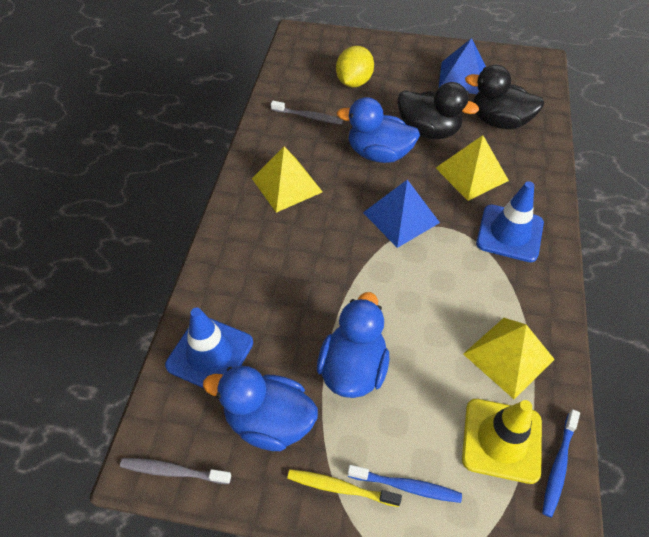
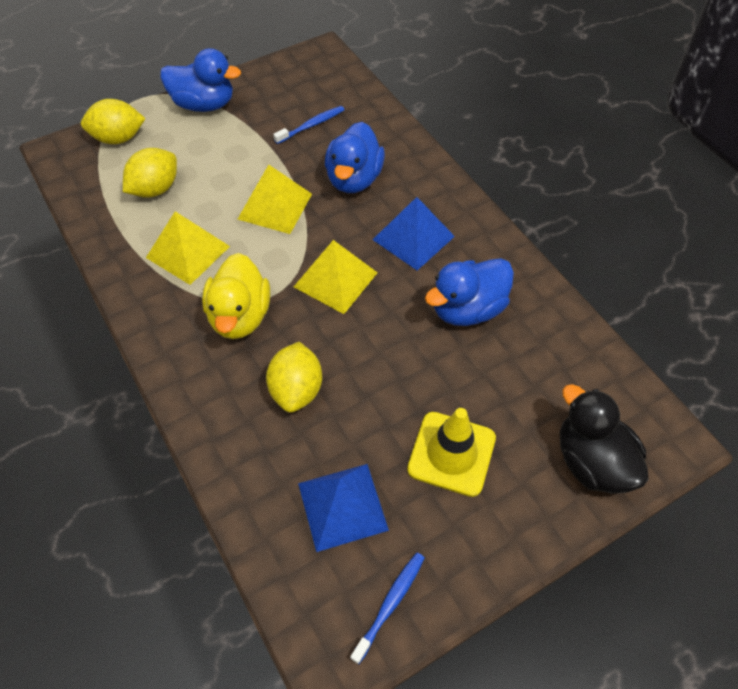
black duck: [397,82,479,139] [465,65,544,129] = 2 -> [560,384,649,494] = 1
blue traffic cone: [165,308,253,388] [476,181,544,262] = 2 -> none = 0
grey toothbrush: [120,458,231,484] [271,101,343,125] = 2 -> none = 0
yellow duck: none = 0 -> [202,253,270,339] = 1
yellow lemon: [336,46,374,87] = 1 -> [81,99,146,144] [123,148,177,198] [266,342,322,413] = 3
yellow toothbrush: [287,469,402,507] = 1 -> none = 0

